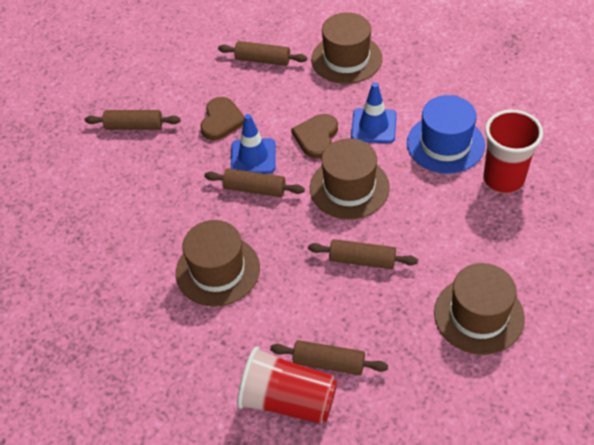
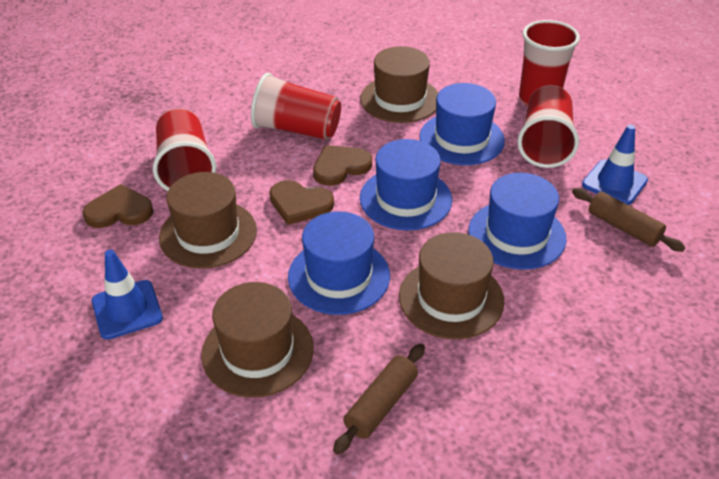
blue hat: [407,95,485,174] = 1 -> [288,211,390,315] [360,139,452,231] [419,83,505,165] [468,173,566,270] = 4
brown heart: [200,97,245,140] [291,114,338,159] = 2 -> [83,184,154,228] [269,180,334,225] [313,145,372,186] = 3
brown rolling pin: [85,110,181,130] [204,168,305,197] [218,41,307,66] [270,340,388,375] [308,239,418,269] = 5 -> [333,344,425,454] [572,188,685,252] = 2
red cup: [237,346,337,424] [483,110,543,194] = 2 -> [153,108,217,191] [251,73,341,140] [517,85,579,168] [519,20,580,106] = 4

